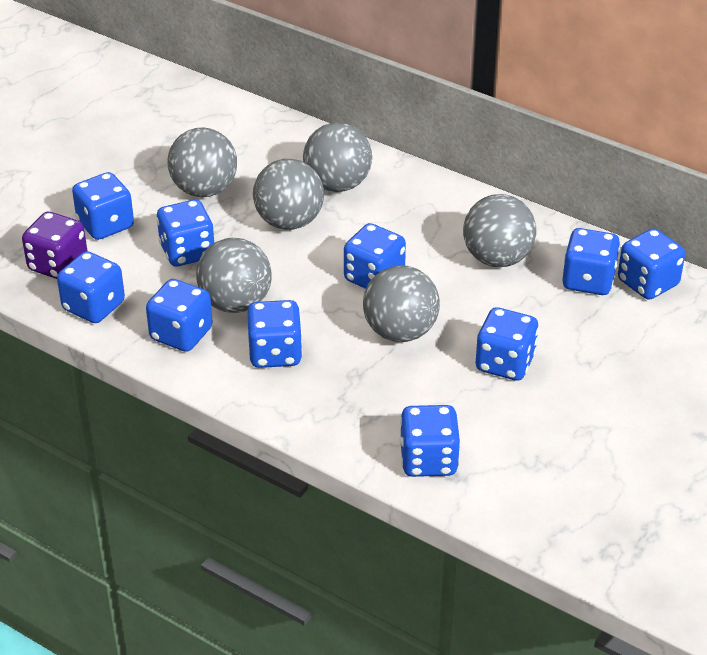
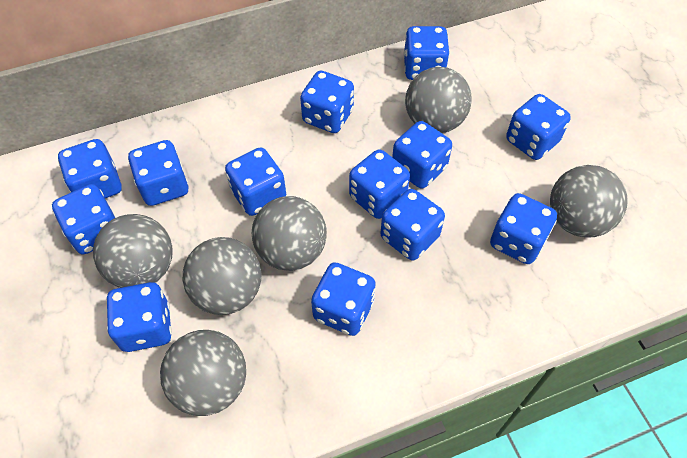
blue dice: [57,251,125,323] [72,172,134,240] [146,279,213,352] [156,200,214,267] [247,300,303,368] [344,223,406,289] [400,405,460,477] [476,307,539,381] [562,228,620,295] [618,228,685,300] = 10 -> [52,184,115,255] [58,139,122,198] [107,282,172,352] [128,140,189,206] [225,147,286,216] [300,71,354,133] [311,262,376,336] [349,149,410,219] [380,189,445,261] [392,121,452,189] [404,26,449,80] [490,193,557,264] [506,94,571,160] = 13
purple dice: [22,212,87,279] = 1 -> none = 0

